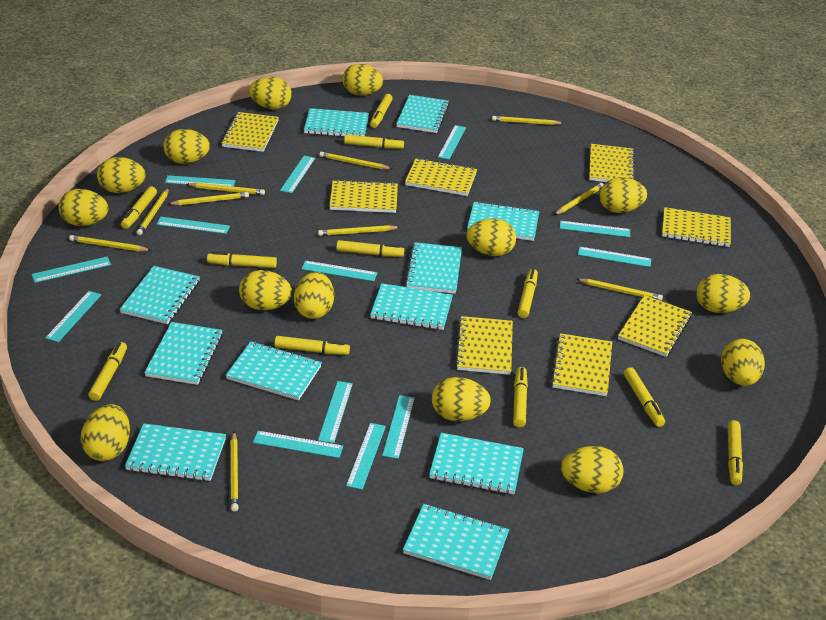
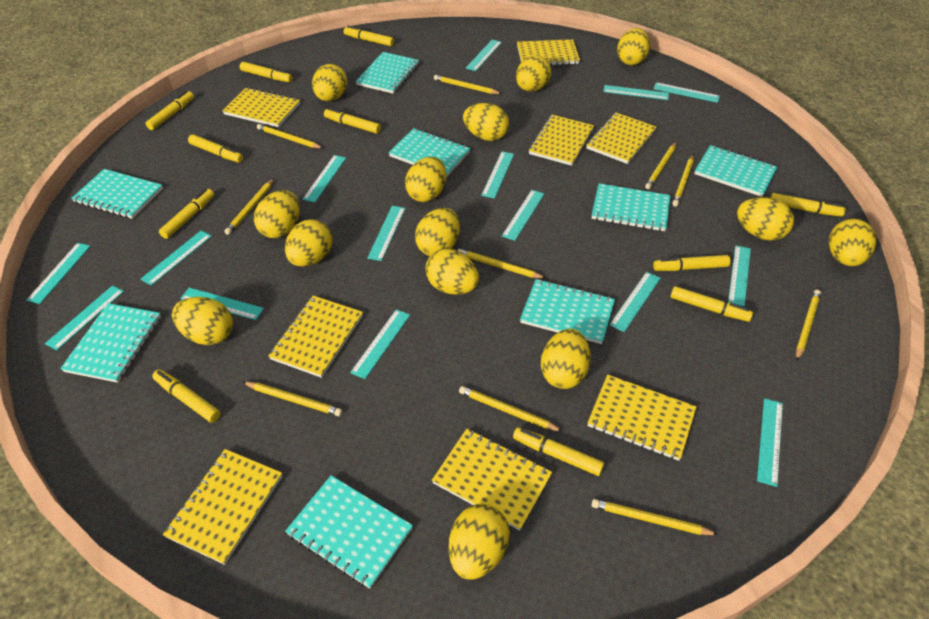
turquoise notebook: [119,266,200,324] [125,423,226,481] [144,322,223,385] [226,341,322,400] [304,108,369,136] [370,283,453,330] [396,95,449,133] [403,504,509,580] [405,242,462,294] [429,433,524,494] [467,201,539,241] = 11 -> [60,303,161,383] [71,169,163,219] [285,475,413,589] [356,52,419,94] [388,128,470,177] [520,279,615,344] [592,183,671,231] [694,145,777,197] = 8
turquoise ruler: [32,257,111,283] [45,291,101,342] [156,217,230,234] [165,175,235,186] [253,431,343,458] [280,156,315,193] [301,261,377,281] [318,381,353,443] [346,423,386,490] [382,395,415,459] [438,125,466,160] [560,221,630,237] [578,247,651,267] = 13 -> [26,243,90,304] [45,285,124,350] [141,231,212,286] [180,288,264,320] [303,155,346,202] [350,309,410,379] [367,206,406,261] [466,40,502,71] [481,151,514,199] [502,190,544,241] [603,85,669,100] [610,272,661,332] [653,82,720,103] [728,245,751,306] [757,398,783,487] = 15

